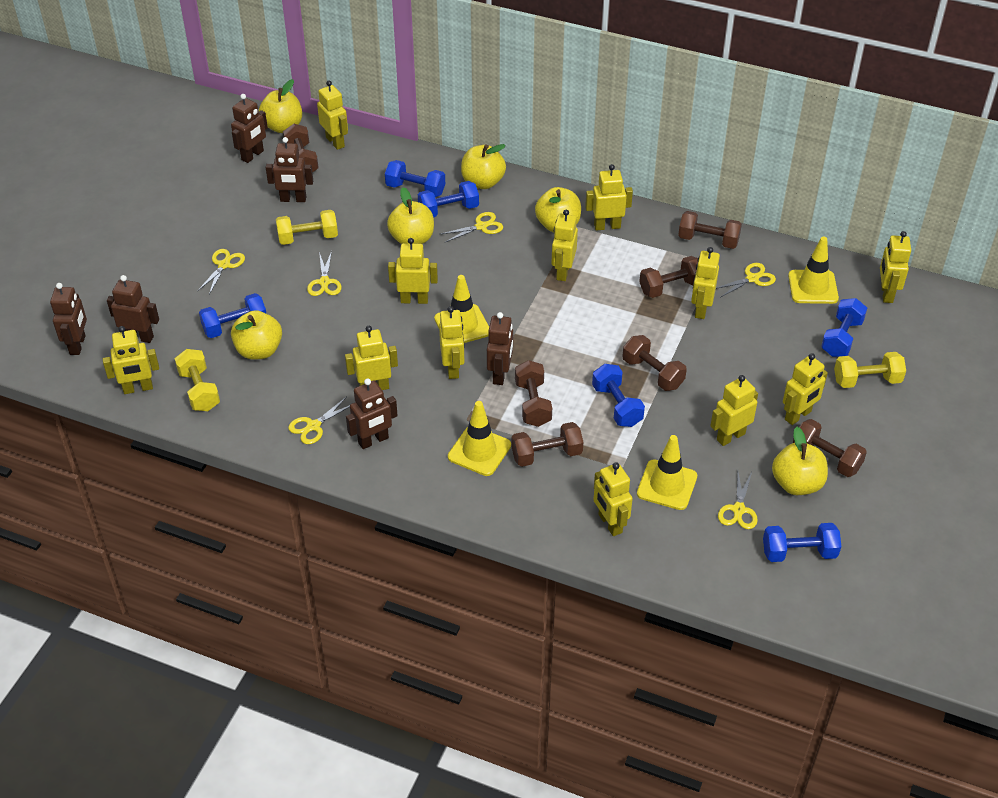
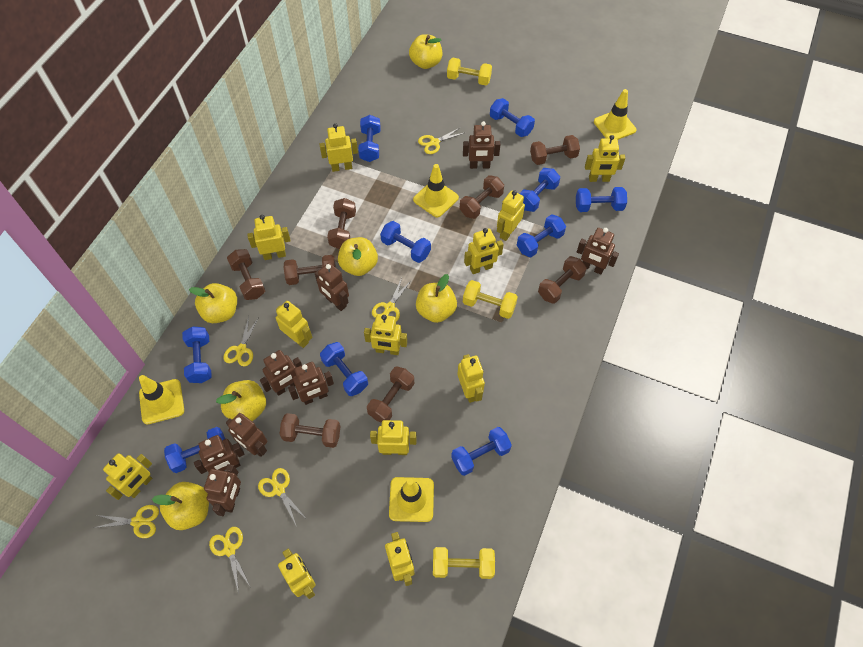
blue dumbbell: [199,293,267,338] [385,160,445,197] [418,181,479,217] [592,364,645,427] [763,523,842,562] [821,298,867,357] = 6 -> [164,427,225,473] [182,326,212,383] [320,342,368,396] [358,115,381,162] [380,221,431,263] [451,427,512,476] [490,98,535,137] [517,214,566,257] [519,168,560,212] [576,187,627,212] = 10
brown dumbbell: [283,124,319,172] [511,422,583,467] [515,360,552,427] [622,335,687,391] [639,256,698,298] [678,211,742,249] [793,419,867,477] = 7 -> [227,249,265,300] [279,413,340,448] [284,255,336,285] [327,198,356,249] [367,366,414,423] [460,175,504,219] [530,135,580,165] [538,256,587,304] = 8
brown robot: [50,283,87,355] [107,275,159,343] [231,94,268,163] [266,137,313,202] [346,379,398,449] [487,312,513,385] = 6 -> [194,435,245,474] [204,464,241,516] [226,413,267,457] [260,350,302,396] [288,362,334,405] [315,263,349,311] [463,121,501,169] [577,228,619,275] = 8

